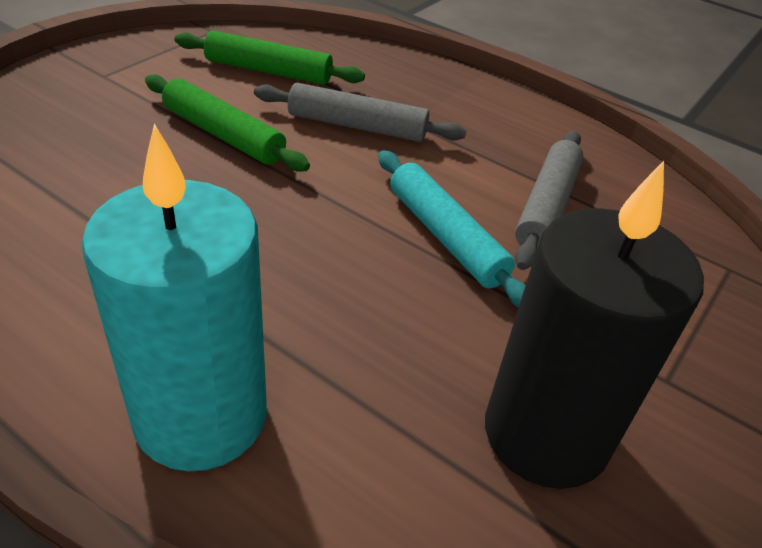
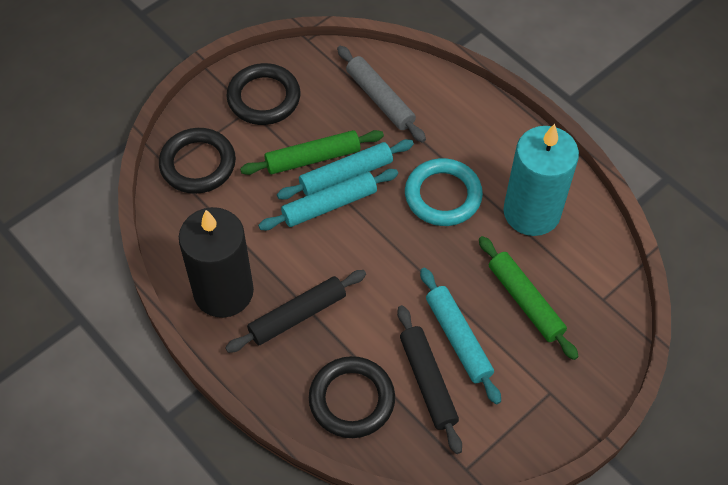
black ring: none = 0 -> [159,128,236,194] [226,63,301,125] [309,356,395,438] = 3
black rolling pin: none = 0 -> [225,270,366,353] [397,305,462,454] = 2
grey rolling pin: [254,83,466,142] [515,131,583,270] = 2 -> [337,46,426,142] = 1
turquoise ring: none = 0 -> [405,158,483,226] = 1
turquoise rolling pin: [378,150,526,307] = 1 -> [258,169,398,230] [277,139,414,200] [420,268,501,405] = 3

